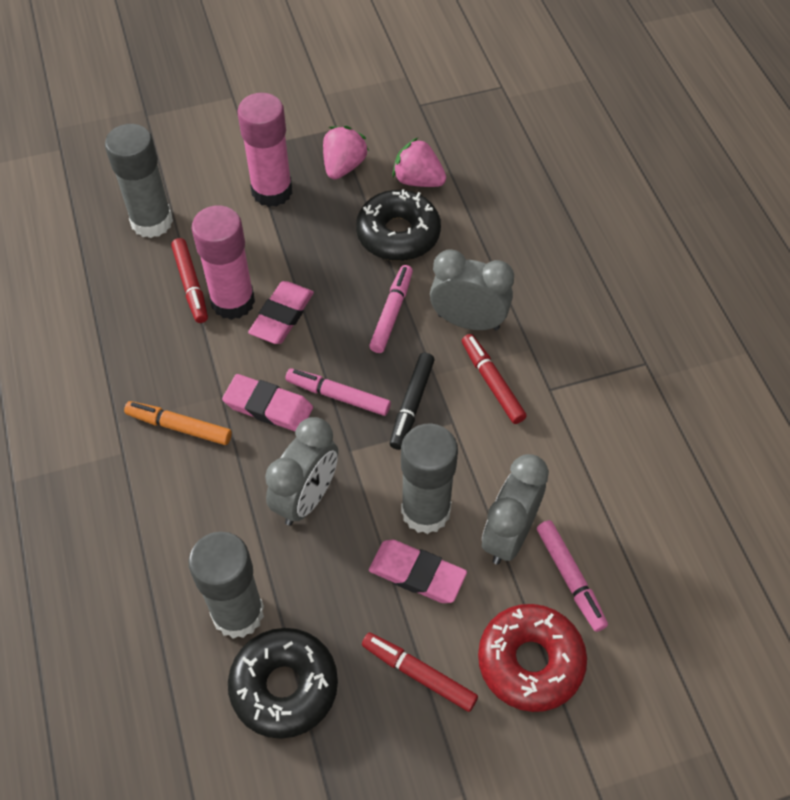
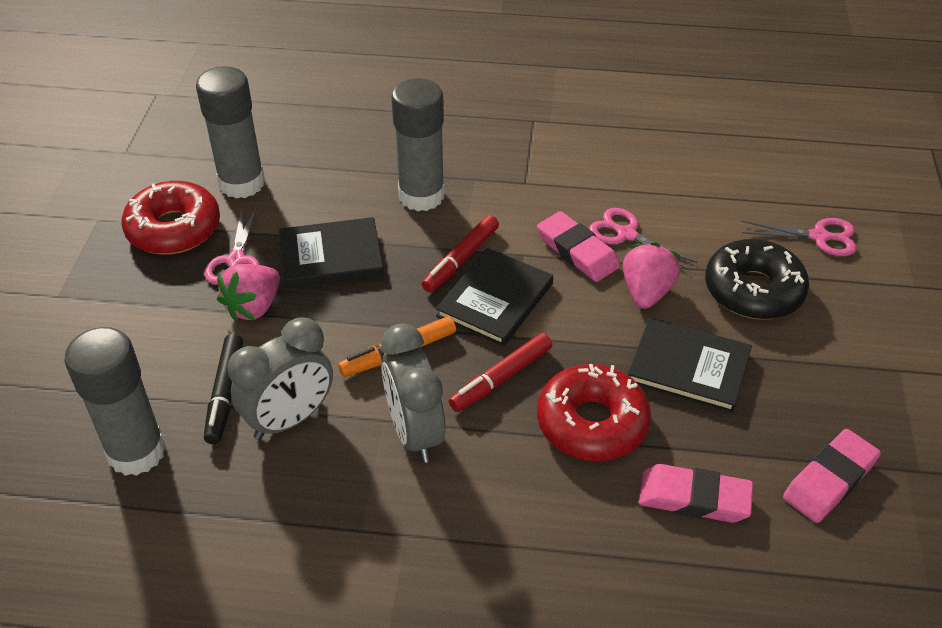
black book: none = 0 -> [279,217,384,288] [436,248,553,347] [628,317,752,413] = 3
black donut: [228,628,338,739] [356,189,441,261] = 2 -> [705,239,809,320] = 1
grey clock: [265,417,338,526] [430,249,514,331] [482,454,549,565] = 3 -> [228,318,333,440] [381,324,446,463] = 2
pink glue stick: [192,206,255,320] [237,93,292,207] = 2 -> none = 0
pink marker: [285,368,391,416] [369,265,413,353] [537,520,608,632] = 3 -> none = 0
pink scissors: none = 0 -> [204,207,260,285] [589,208,697,270] [742,218,857,256] = 3
red donut: [478,604,587,712] = 1 -> [121,181,220,254] [537,364,651,461] = 2
red marker: [171,238,208,323] [362,632,478,712] [462,334,527,424] = 3 -> [422,215,499,292] [449,333,552,412] = 2

